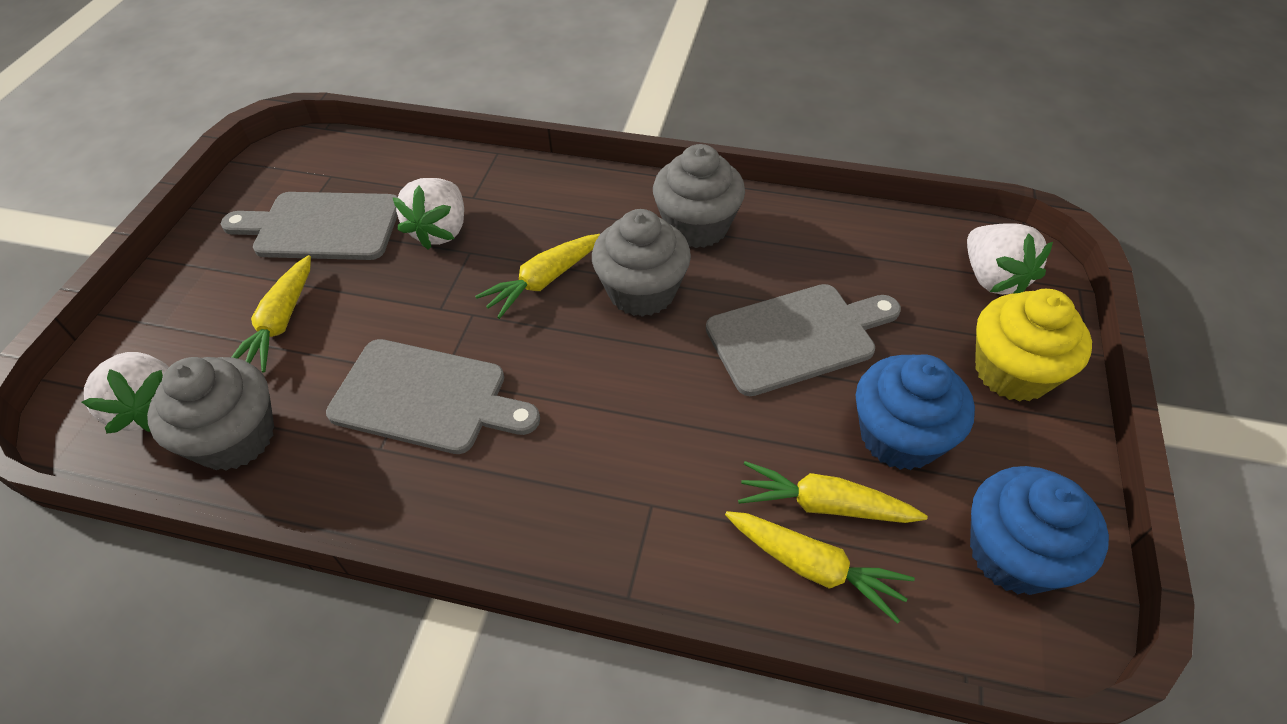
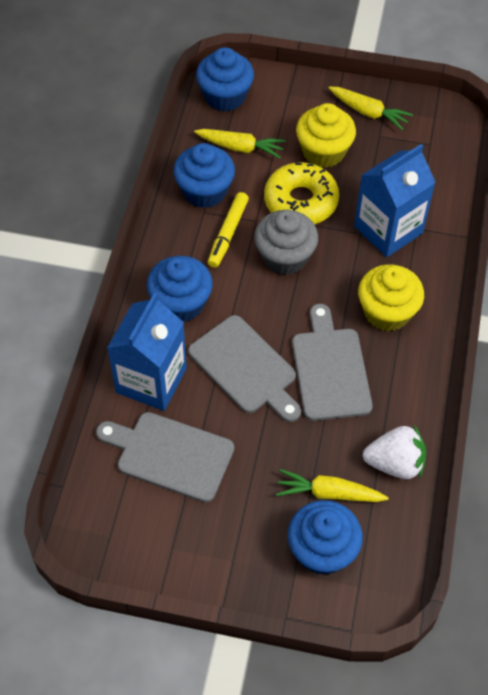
blue carton: none = 0 -> [107,293,187,411] [354,144,436,257] = 2
blue cupcake: [856,354,975,470] [970,466,1109,595] = 2 -> [147,256,213,322] [173,143,235,208] [196,47,254,111] [288,500,363,575] = 4
grey cupcake: [147,357,274,471] [592,209,691,317] [653,144,745,248] = 3 -> [254,210,318,275] = 1
white strawberry: [82,352,169,434] [392,178,464,250] [967,223,1053,295] = 3 -> [363,424,426,479] = 1
yellow carrot: [232,255,311,373] [475,234,600,319] [725,511,915,624] [738,461,928,523] = 4 -> [194,129,286,158] [276,469,389,502] [329,86,413,130] = 3
yellow cupcake: [975,289,1092,402] = 1 -> [296,103,356,168] [358,264,424,332] = 2
yellow donut: none = 0 -> [264,162,339,224] = 1
yellow marker: none = 0 -> [208,192,249,268] = 1

